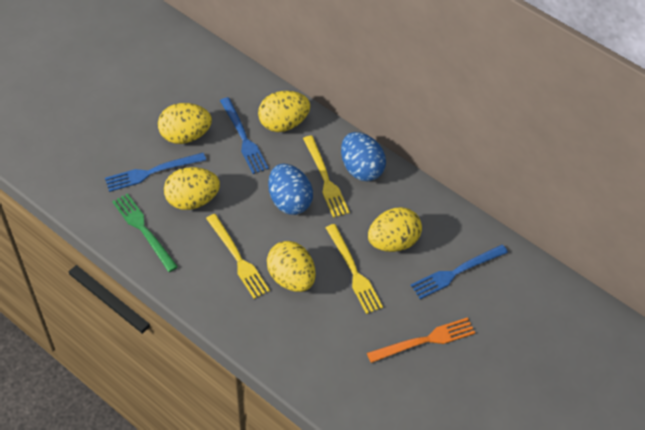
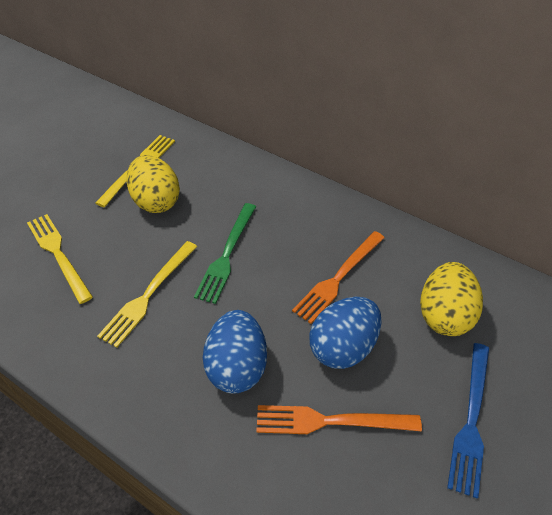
blue fork: [105,153,206,192] [220,97,269,174] [411,245,508,299] = 3 -> [447,343,489,499] = 1
orange fork: [367,317,475,363] = 1 -> [256,405,422,434] [292,231,385,324] = 2
yellow egg: [158,103,212,144] [164,167,220,210] [258,91,310,132] [267,241,316,292] [368,207,422,252] = 5 -> [127,155,180,213] [420,262,483,336] = 2

